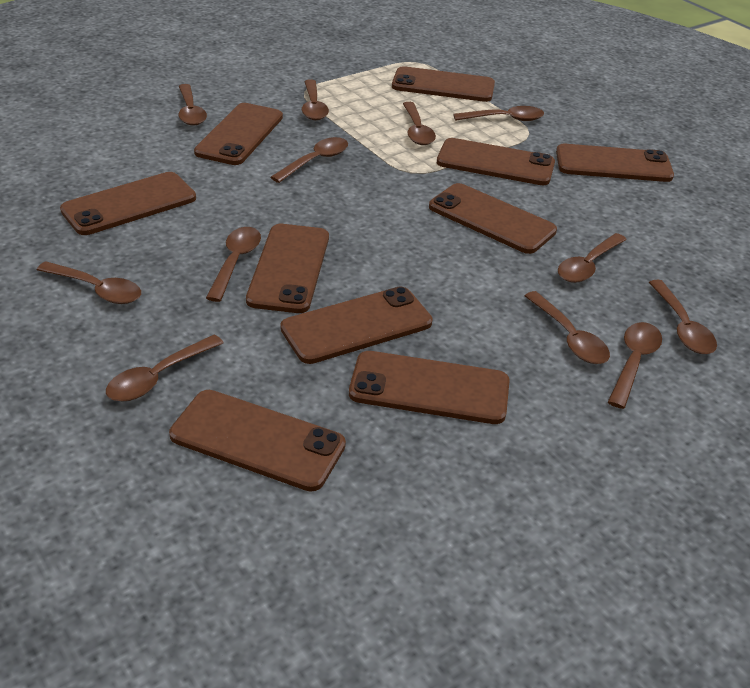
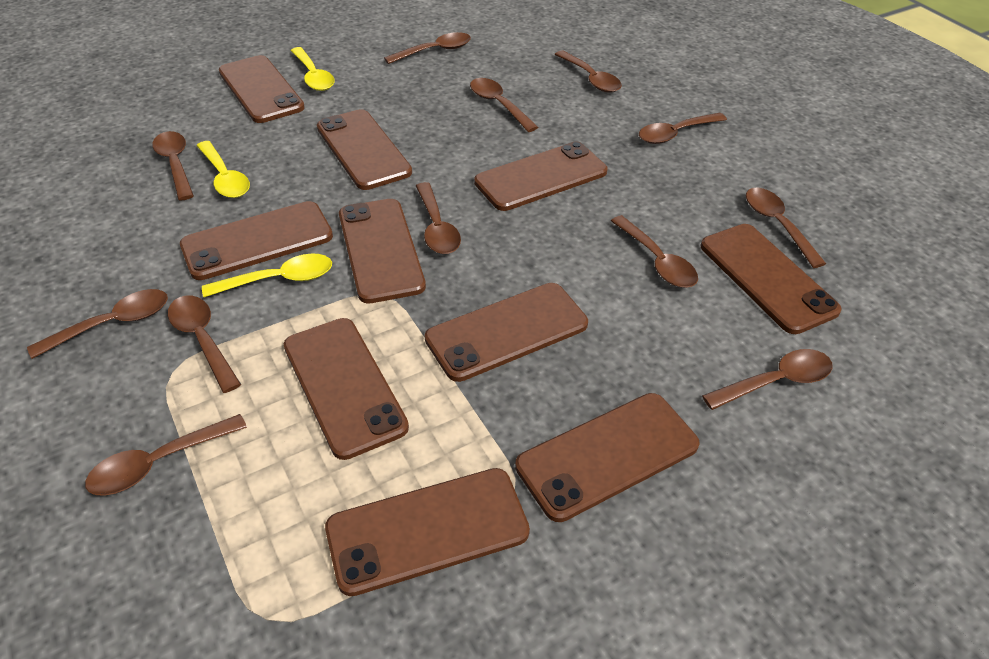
yellow spoon: none = 0 -> [196,141,250,198] [202,253,332,297] [291,47,334,91] = 3

